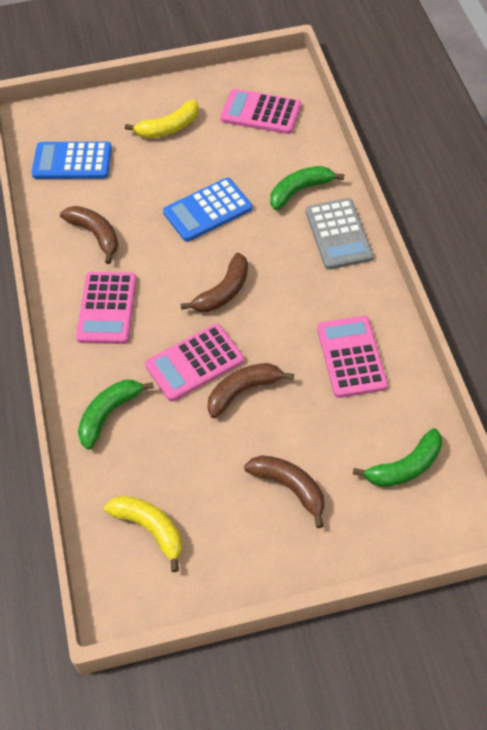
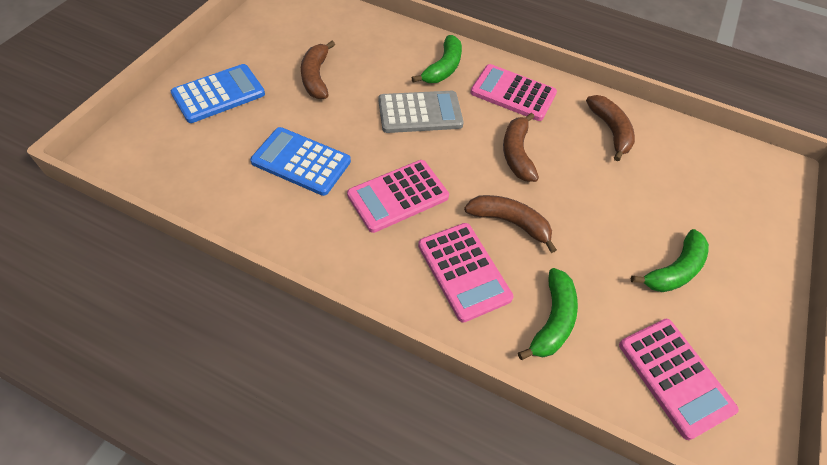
yellow banana: [104,496,182,572] [125,100,199,138] = 2 -> none = 0

